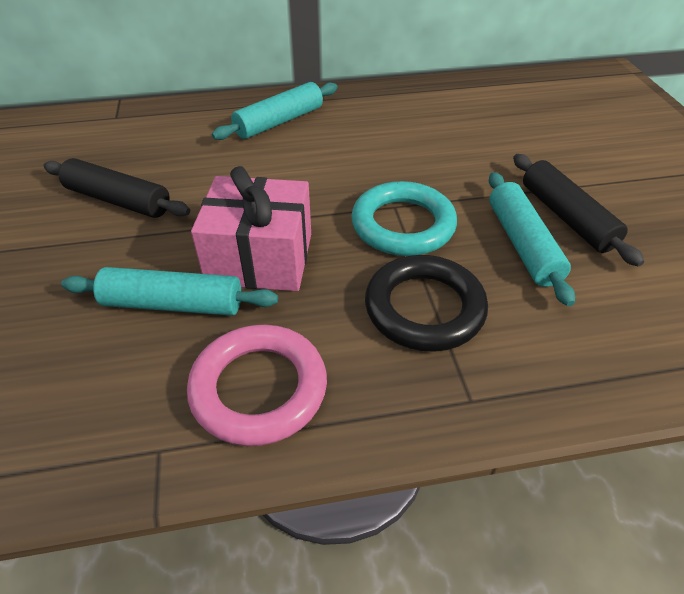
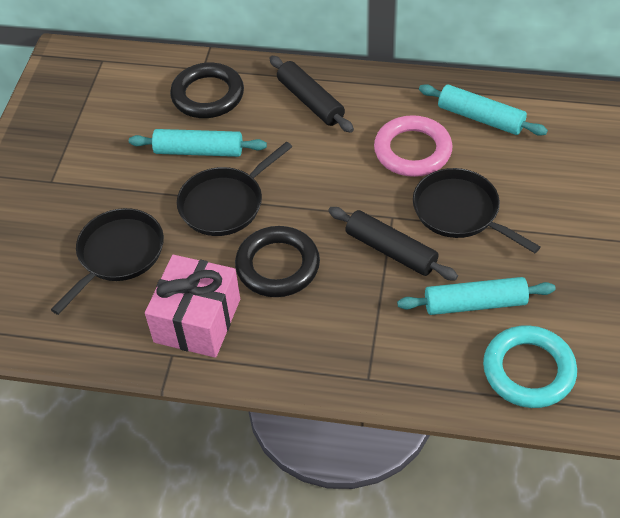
black pan: none = 0 -> [51,208,164,315] [177,141,292,236] [413,168,540,253] = 3
black ring: [365,255,488,352] = 1 -> [170,63,244,118] [235,226,320,297] = 2

